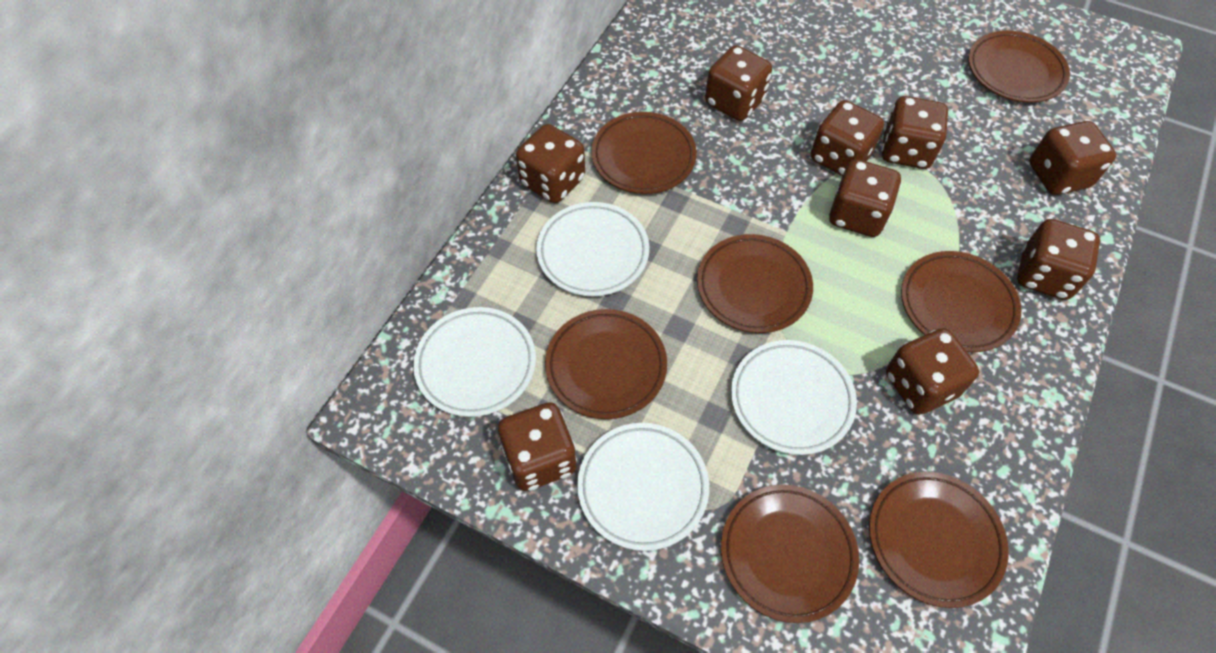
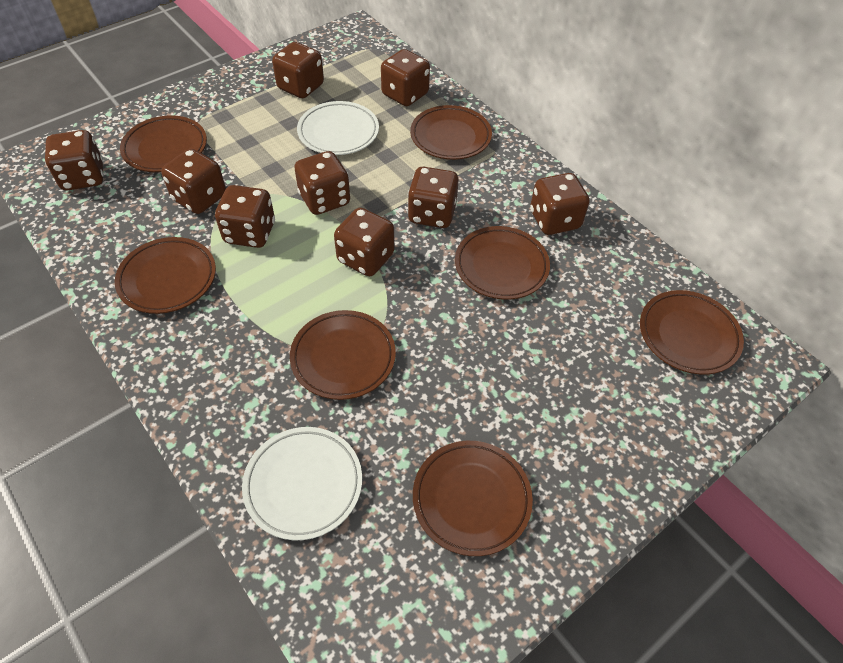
white plate: [413,307,536,417] [536,202,649,296] [577,423,709,551] [731,340,857,455] = 4 -> [242,427,362,540] [297,101,379,155] = 2

